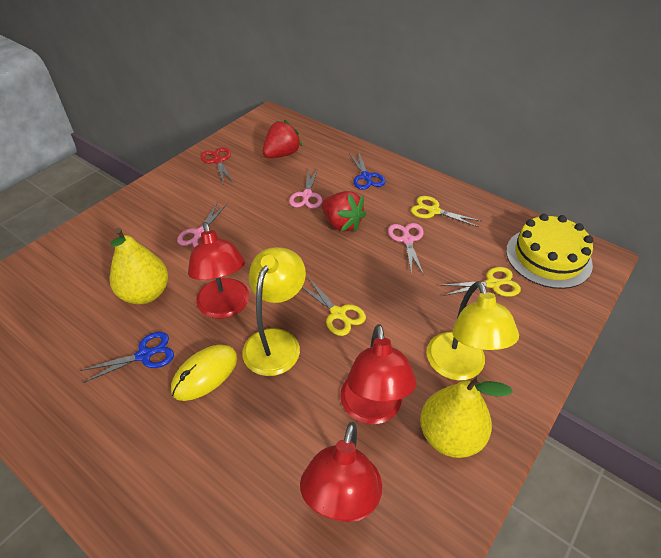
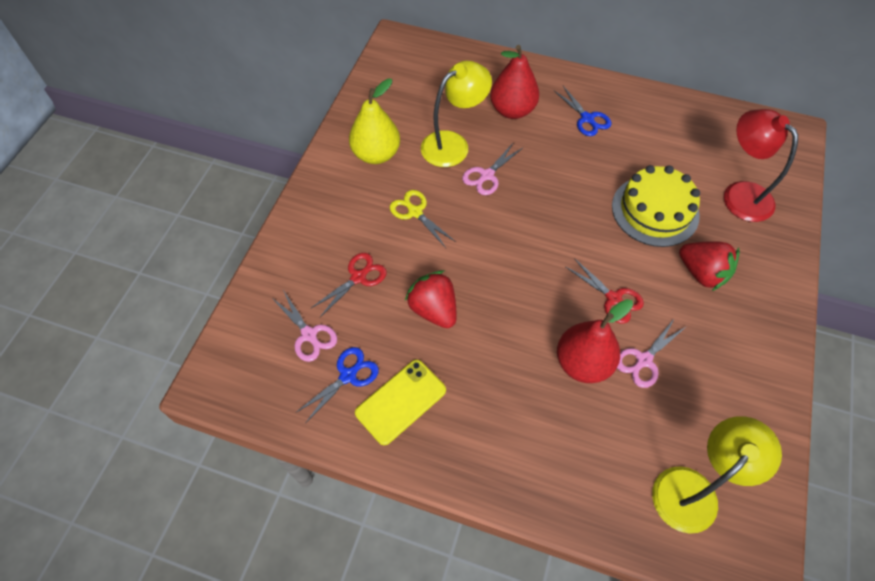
red lamp: [188,222,249,319] [300,422,382,522] [340,324,417,424] = 3 -> [724,109,798,222] = 1
red pear: none = 0 -> [490,45,539,119] [557,299,633,383] = 2
red scissors: [200,147,234,185] = 1 -> [311,253,387,317] [566,258,644,324] = 2
yellow mouse: [171,345,237,401] = 1 -> none = 0
yellow pear: [110,228,168,304] [420,376,513,458] = 2 -> [349,79,400,164] = 1
yellow phone: none = 0 -> [355,360,446,445] = 1
yellow scissors: [302,278,366,336] [411,196,481,228] [439,267,521,297] = 3 -> [390,190,456,248] = 1

